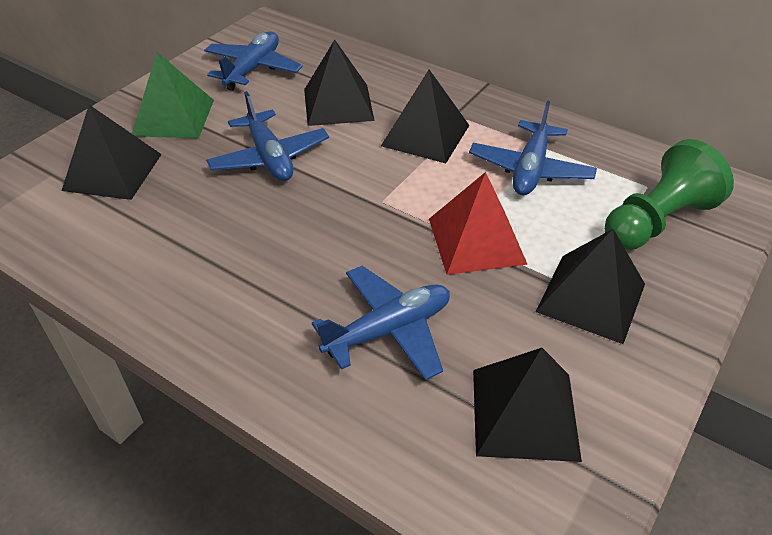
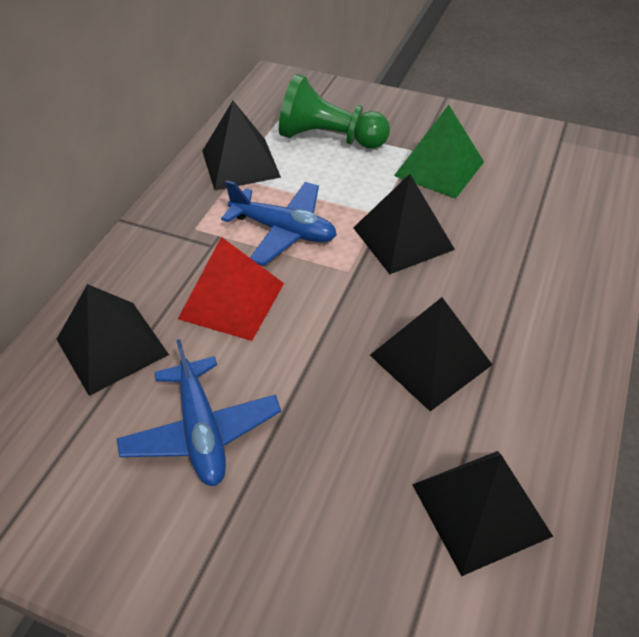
blue plane: [204,31,303,91] [206,91,329,181] [312,266,450,380] [469,101,597,195] = 4 -> [117,339,281,486] [221,180,337,266] = 2

